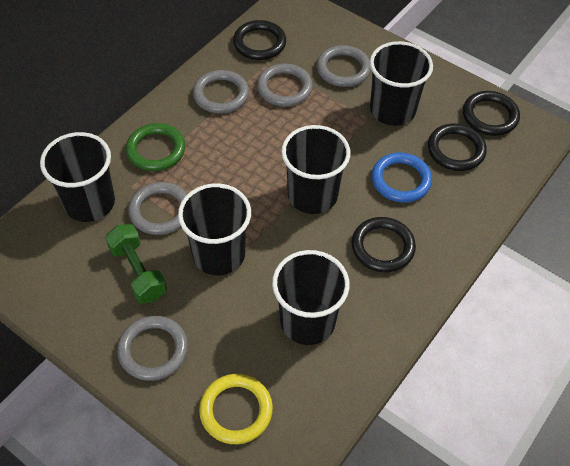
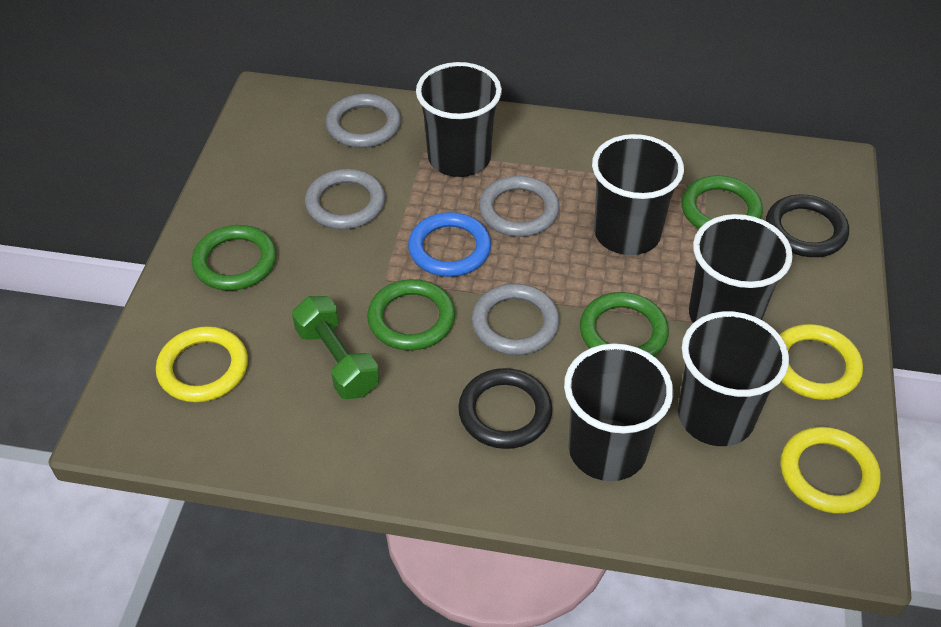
black ring: [233,20,286,60] [351,217,416,272] [428,124,487,171] [463,91,520,136] = 4 -> [458,368,553,449] [766,195,849,257] = 2
green ring: [126,123,185,171] = 1 -> [192,225,277,291] [367,279,455,350] [580,292,669,357] [681,175,763,229] = 4
grey ring: [117,316,188,381] [128,182,187,235] [193,70,249,114] [257,64,313,107] [317,45,371,87] = 5 -> [305,169,385,229] [326,94,401,148] [471,284,560,355] [479,176,560,237] = 4
yellow ring: [199,374,273,444] = 1 -> [156,326,248,402] [780,324,863,400] [780,427,881,514] = 3

